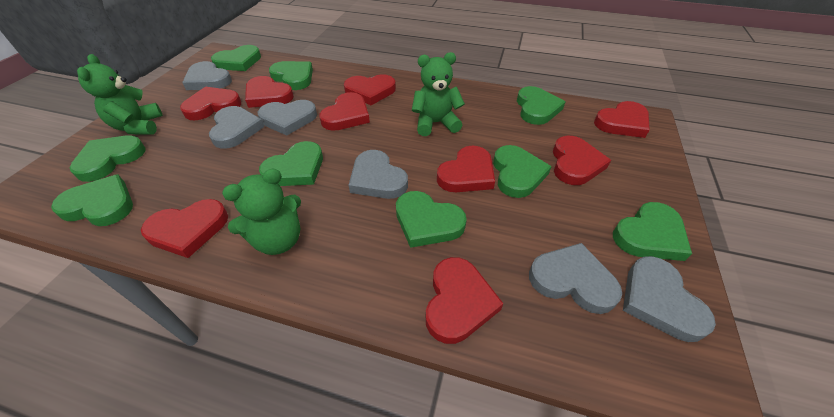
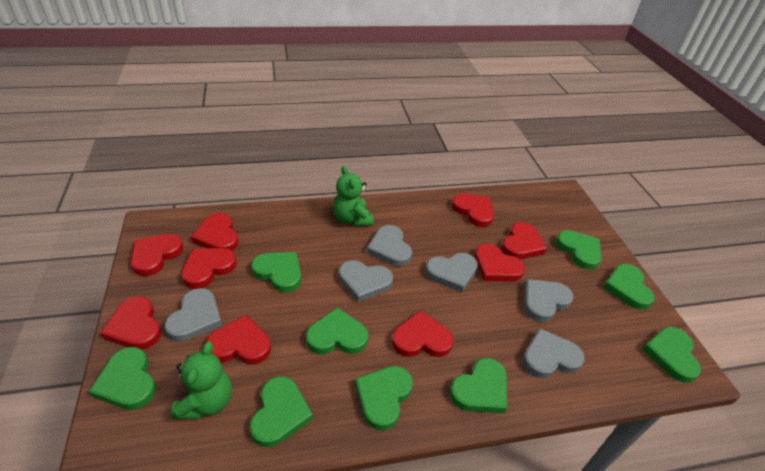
green teddy bear: [77,54,163,135] [222,169,301,255] [412,52,465,136] = 3 -> [171,341,232,419] [333,166,373,226] = 2

